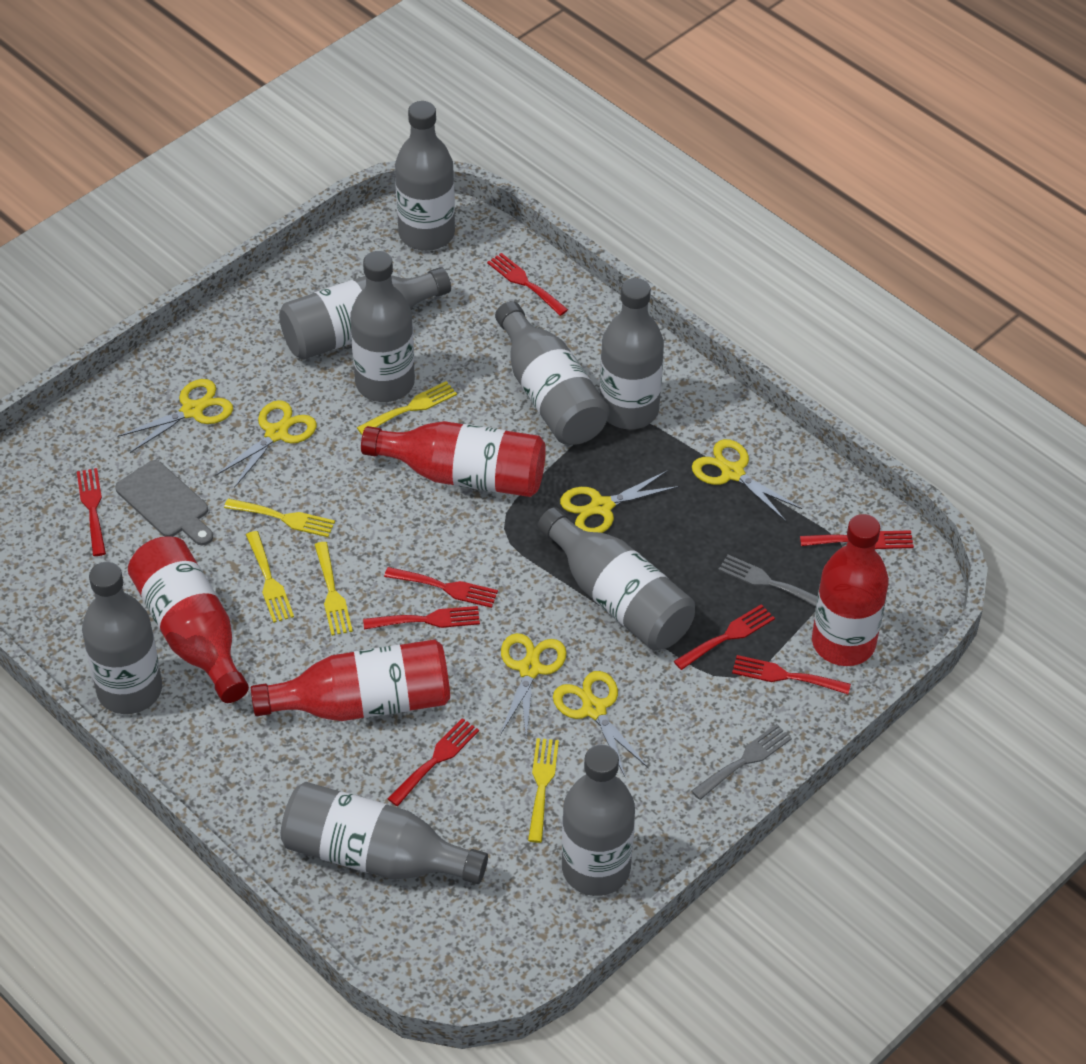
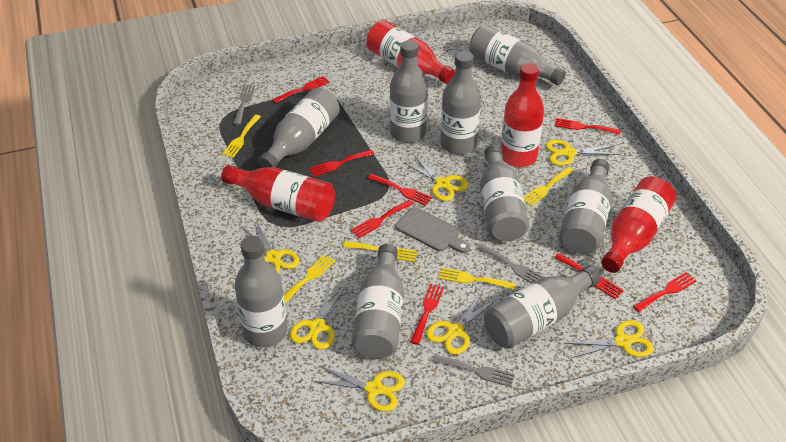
grey fork: [691,724,792,800] [718,555,818,607] = 2 -> [233,84,255,125] [432,354,515,387] [477,244,544,283] = 3
yellow scissors: [117,379,233,453] [215,400,317,488] [500,633,567,738] [553,671,649,777] [560,470,680,533] [692,439,802,521] = 6 -> [242,221,299,274] [290,285,346,350] [313,366,405,412] [403,154,469,201] [426,293,497,355] [546,140,619,166] [564,320,654,358] = 7

